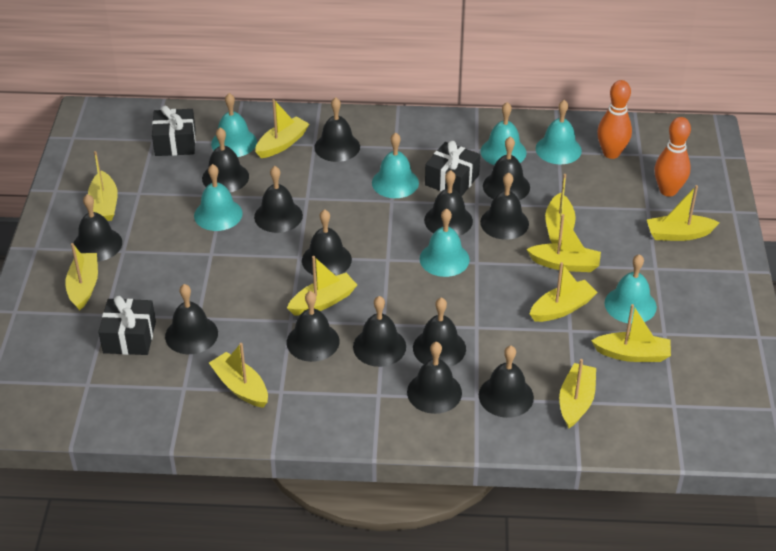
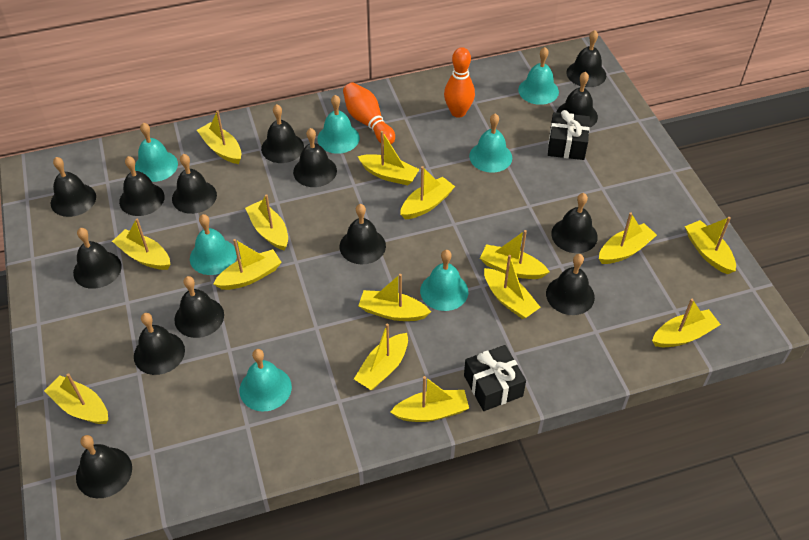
black gift: [98,296,156,355] [152,105,196,156] [425,141,480,196] = 3 -> [464,345,526,411] [548,110,590,160] = 2
yellow boat: [65,243,98,311] [88,151,118,221] [209,343,268,408] [255,99,309,158] [287,256,357,316] [526,214,601,272] [530,262,598,322] [545,174,576,243] [559,359,596,428] [591,304,671,362] [647,185,720,241] = 11 -> [44,373,108,424] [112,219,170,270] [197,110,241,164] [213,239,282,290] [245,194,288,250] [354,323,408,390] [358,131,420,185] [358,274,431,321] [390,376,469,422] [400,166,455,219] [480,230,549,279] [484,255,541,319] [599,213,657,264] [652,299,721,347] [685,217,736,274] = 15

